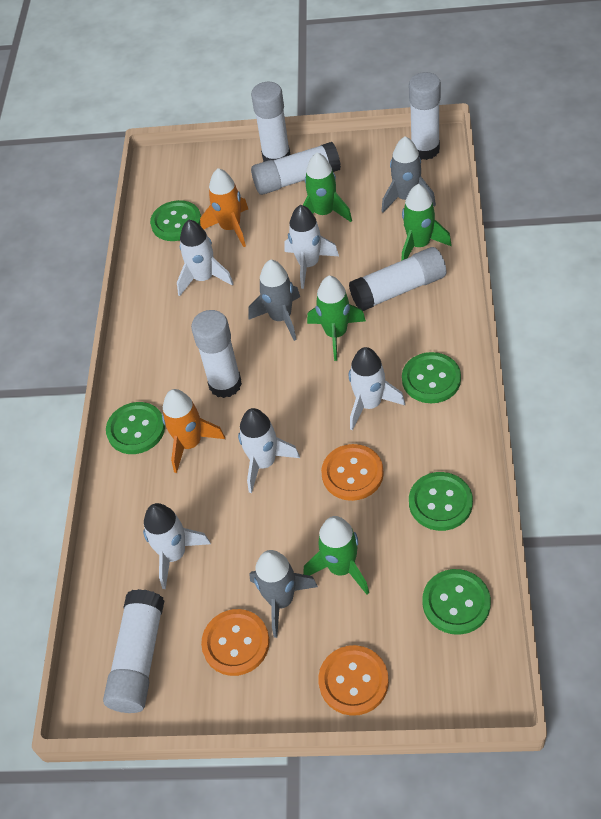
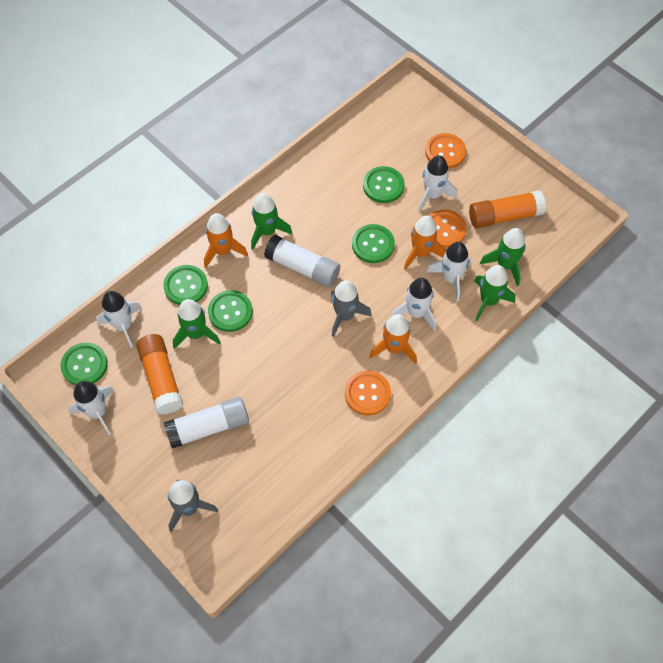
grey rocket: [248,259,300,341] [249,550,318,638] [381,136,436,213] = 3 -> [168,479,218,532] [331,280,372,337] = 2
orange glue stick: none = 0 -> [136,334,183,414] [469,190,546,228] = 2
orange rocket: [162,389,225,473] [200,168,248,247] = 2 -> [204,213,248,268] [369,314,417,364] [404,216,446,270] = 3
white glue stick: [103,589,164,713] [191,310,242,398] [251,82,291,162] [251,142,341,195] [349,247,446,311] [409,72,441,160] = 6 -> [164,397,249,449] [264,235,340,287] = 2

